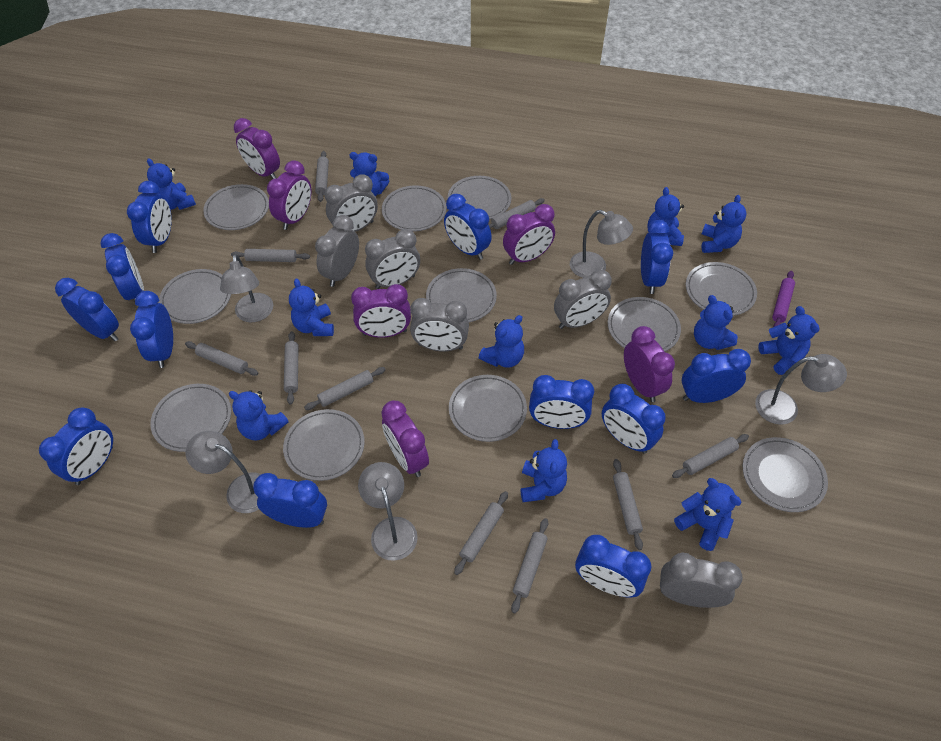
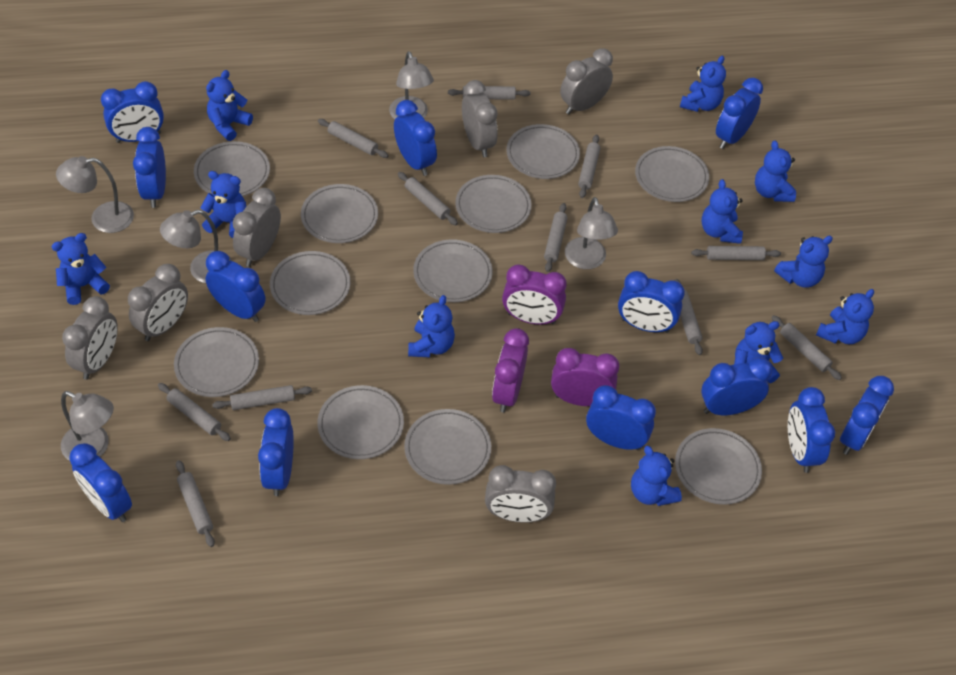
grey rolling pin: [185,341,259,376] [231,249,310,262] [284,331,298,405] [304,367,386,410] [315,151,329,202] [454,491,508,575] [488,198,545,229] [511,518,548,613] [613,459,643,550] [672,434,749,478] = 10 -> [158,383,231,441] [176,460,215,547] [212,385,312,410] [318,119,389,158] [398,172,458,225] [448,86,531,100] [544,203,568,272] [578,135,600,198] [674,279,703,355] [691,246,781,260] [771,315,842,380] = 11
purple clock: [234,118,280,179] [267,160,311,230] [351,284,411,338] [381,401,429,477] [503,204,555,265] [624,326,675,402] = 6 -> [492,328,529,412] [502,265,567,325] [551,348,619,406] = 3
purple rolling pin: [772,271,795,327] = 1 -> none = 0

